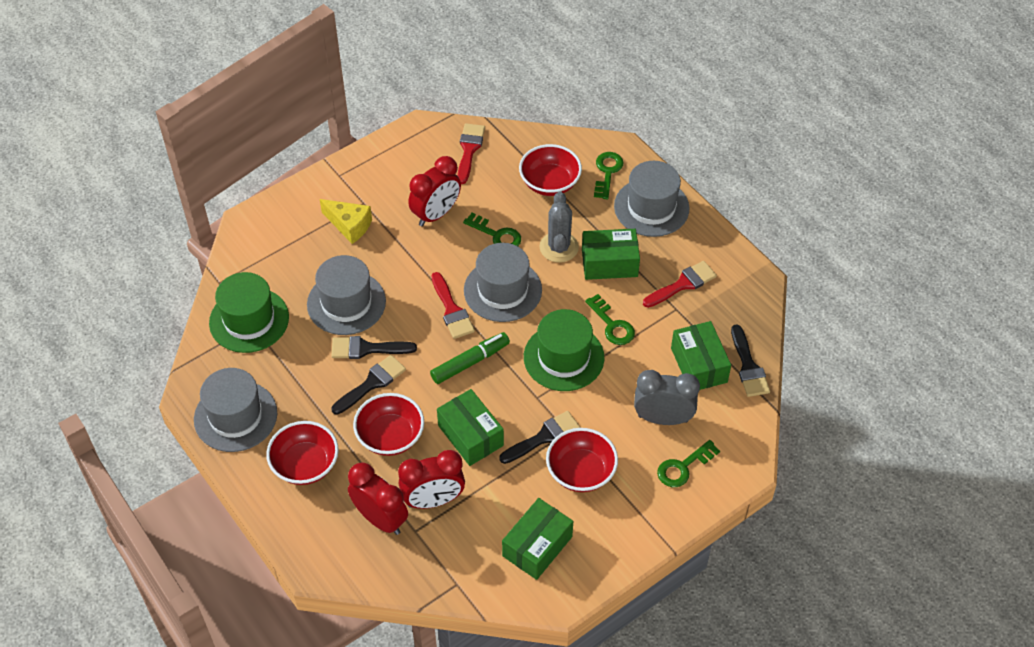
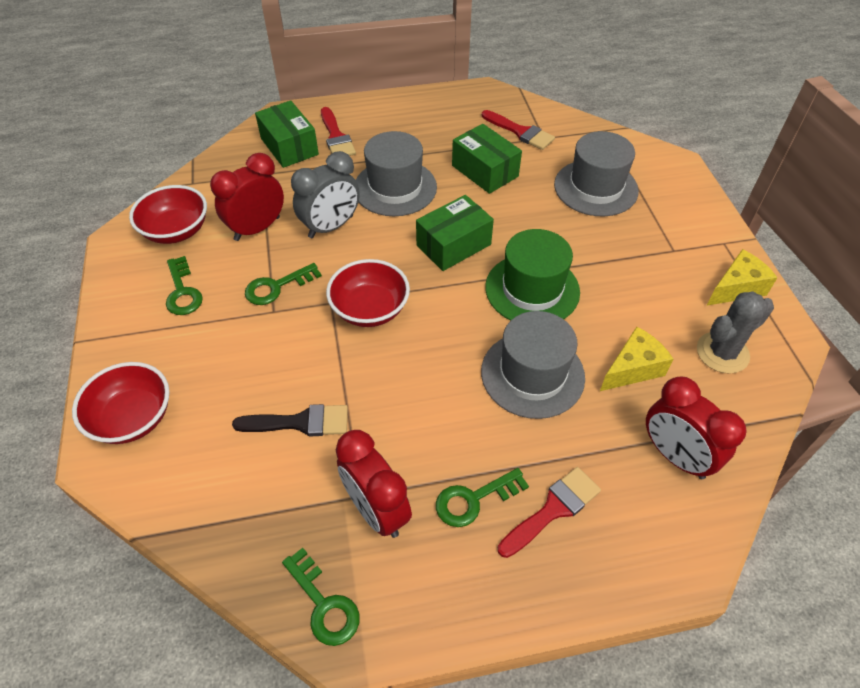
black brush: [331,336,417,359] [331,355,406,415] [499,411,581,464] [731,324,770,397] = 4 -> [232,404,348,436] = 1
green box: [437,389,504,466] [502,498,573,580] [582,229,640,280] [671,321,731,390] = 4 -> [255,100,319,168] [416,195,494,271] [452,124,522,194] = 3
green hat: [209,272,289,353] [524,309,604,391] = 2 -> [485,229,580,321] = 1
green marker: [430,332,510,384] = 1 -> none = 0
grey hat: [194,368,277,452] [307,255,386,335] [464,243,542,322] [614,161,690,237] = 4 -> [356,131,437,216] [481,311,585,419] [554,131,639,216] = 3
red bowl: [266,421,339,485] [353,393,424,456] [519,144,582,196] [546,428,618,492] = 4 -> [72,362,170,444] [129,185,207,244] [326,259,410,327] = 3
yellow cheese: [320,199,372,244] = 1 -> [600,327,673,391] [707,249,778,305] = 2

